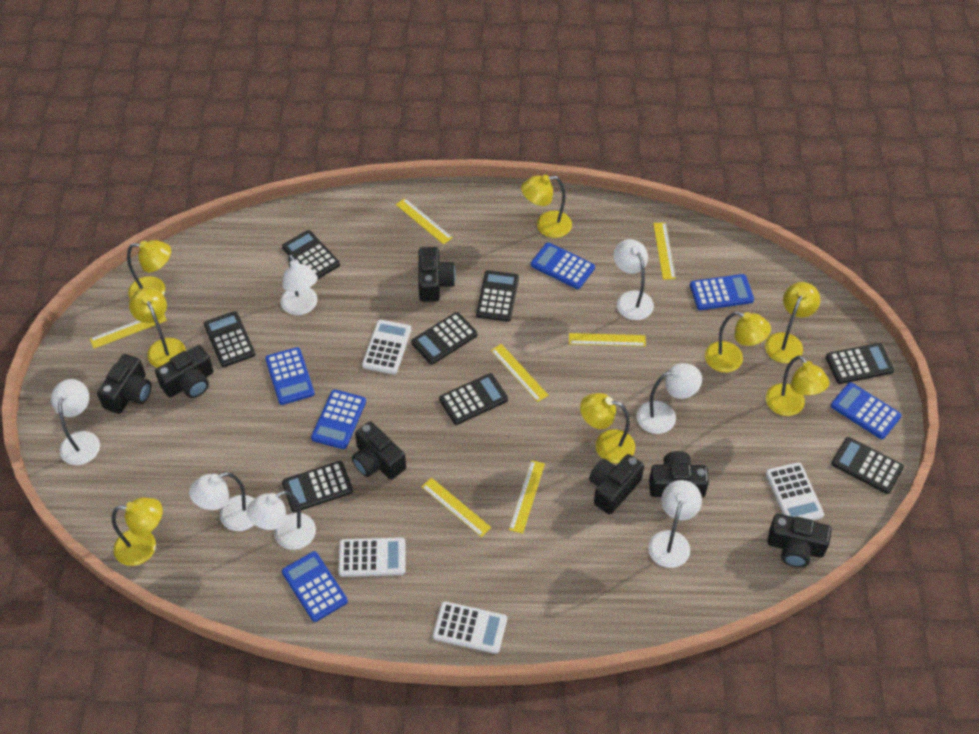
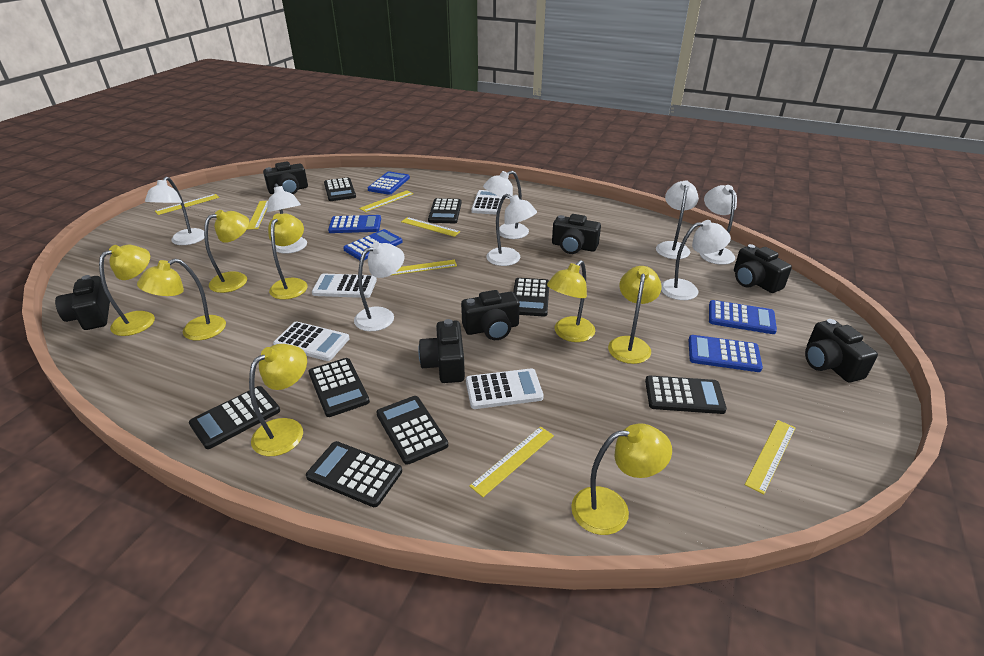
blue calculator: [265,347,315,405] [282,551,348,622] [311,389,366,449] [531,242,595,289] [690,274,754,310] [831,382,902,439] = 6 -> [328,215,381,233] [343,229,403,260] [368,171,410,195] [689,335,763,372] [709,300,777,334] = 5
white lamp: [51,379,100,465] [189,472,254,531] [247,490,316,550] [280,254,318,315] [614,239,654,320] [636,363,702,434] [648,480,702,568] = 7 -> [145,177,204,245] [267,183,307,254] [354,242,405,331] [483,171,529,239] [486,194,537,266] [656,180,699,259] [661,220,731,300] [700,185,737,265] = 8

